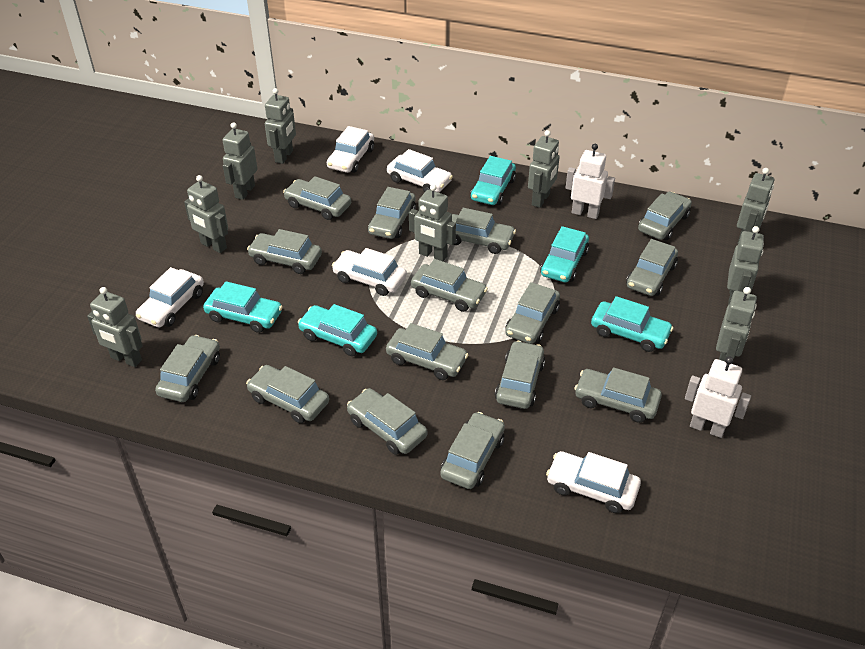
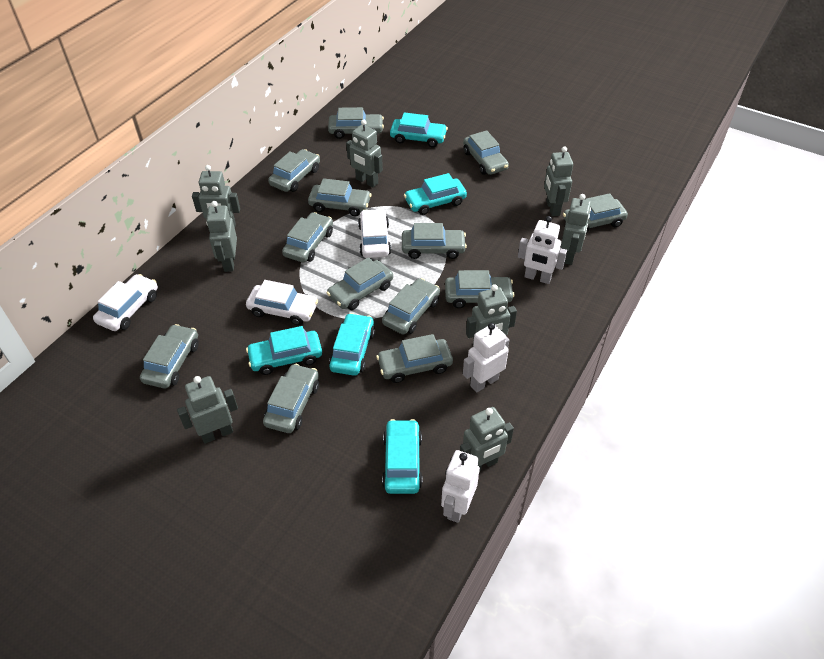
grey car: [155,335,220,402] [246,365,329,424] [247,229,322,274] [283,176,351,220] [347,388,428,455] [368,187,416,239] [386,323,468,380] [411,259,488,312] [440,412,505,489] [452,208,516,254] [495,341,545,409] [505,282,560,344] [574,367,662,423] [626,239,678,296] [638,192,692,240] = 15 -> [140,324,199,388] [263,364,319,433] [268,149,320,192] [282,212,333,263] [308,178,371,216] [327,257,393,310] [328,107,384,139] [376,334,453,383] [382,278,440,335] [402,223,467,259] [445,270,515,308] [463,130,509,175] [563,193,628,233] = 13
grey robot: [87,287,143,367] [184,175,228,253] [223,122,258,200] [265,88,296,164] [409,184,456,261] [528,130,560,208] [716,287,757,361] [727,226,764,305] [737,168,774,244] = 9 -> [177,376,238,444] [192,165,240,227] [206,201,237,272] [346,120,383,187] [460,407,514,471] [466,284,517,343] [544,146,573,216] [561,194,591,265] = 8
white car: [136,267,204,327] [327,126,374,173] [332,248,407,296] [387,149,453,192] [546,451,641,513] = 5 -> [93,274,158,331] [246,280,318,325] [358,209,391,258] = 3
white robot: [565,144,615,219] [685,356,751,438] = 2 -> [441,450,480,523] [463,323,509,393] [518,216,567,284] = 3

